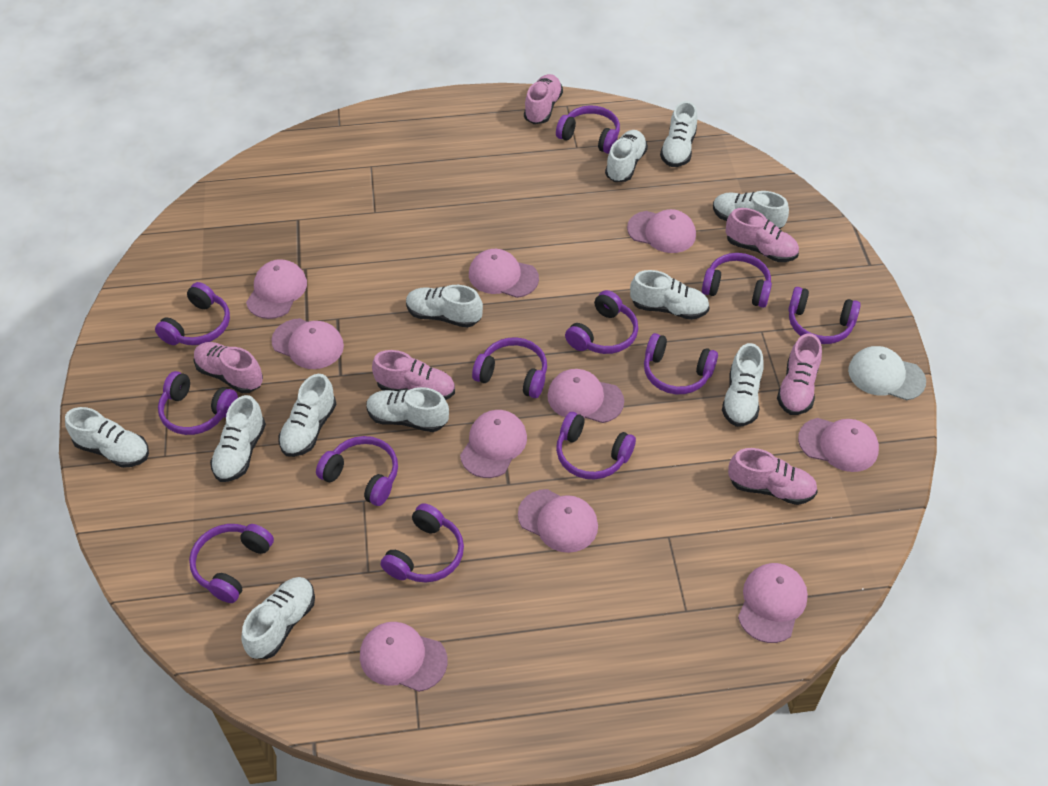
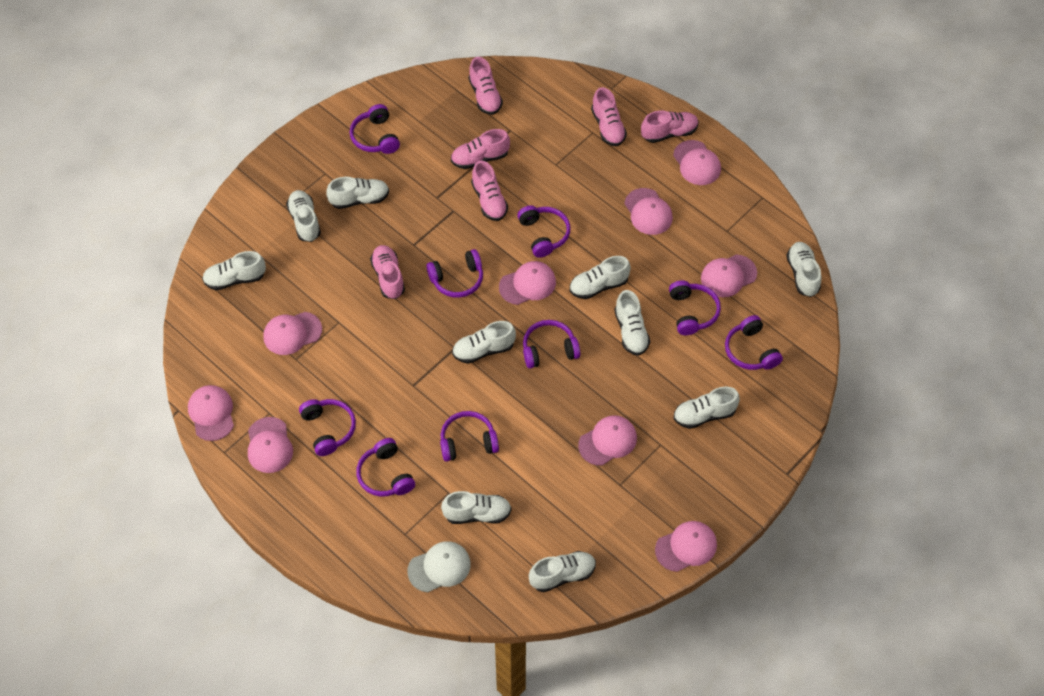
pink cap: [246,259,307,319] [271,318,344,369] [360,622,448,692] [460,410,527,478] [469,249,539,298] [518,489,598,553] [547,369,624,423] [627,209,696,253] [738,563,808,643] [798,418,879,472] = 10 -> [188,385,234,441] [248,417,293,473] [263,312,322,355] [499,261,556,305] [578,415,637,466] [624,188,673,235] [655,521,717,572] [673,140,721,185] [701,255,757,297] = 9
purple headphones: [155,282,230,345] [158,371,238,435] [189,524,274,603] [316,436,398,506] [381,503,464,583] [472,337,547,398] [556,106,620,154] [556,412,636,480] [565,290,638,354] [644,333,718,394] [702,253,772,308] [788,287,861,344] = 12 -> [299,399,356,456] [350,104,400,154] [356,438,415,497] [426,249,483,298] [440,411,499,462] [517,205,570,258] [523,320,580,368] [669,280,721,335] [725,315,783,370] = 9
white shoe: [65,407,149,468] [210,395,266,482] [241,577,315,659] [278,374,337,457] [367,387,449,432] [406,285,483,328] [605,130,648,182] [630,270,710,320] [660,101,697,167] [713,191,789,229] [722,343,764,427] = 11 -> [202,251,266,290] [286,190,321,242] [326,177,389,209] [441,491,512,524] [452,321,516,364] [529,551,596,592] [570,256,631,299] [614,290,650,356] [673,387,740,429] [786,242,822,297] = 10

